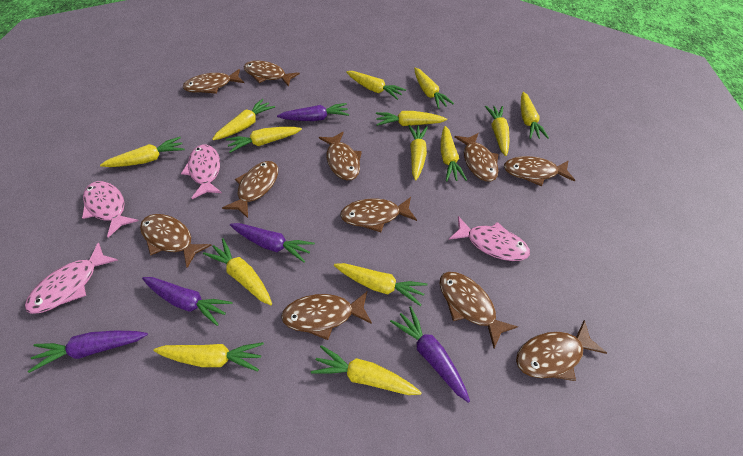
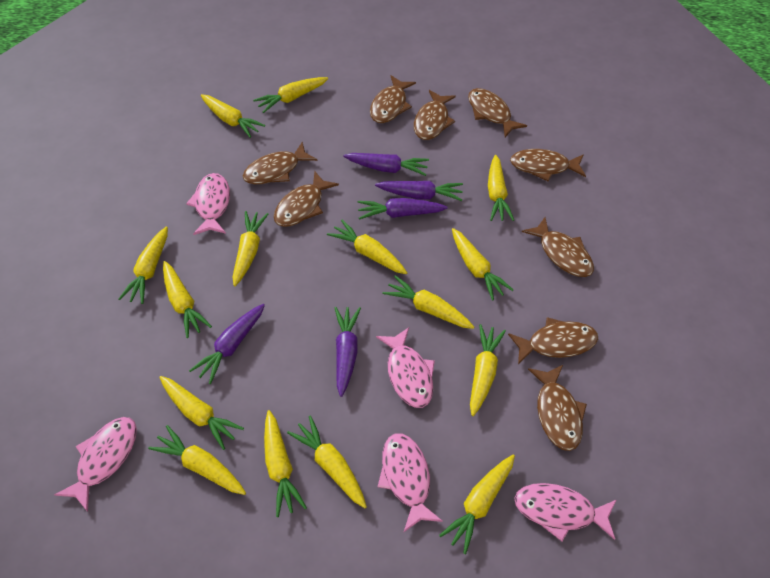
brown fish: [140,214,212,268] [183,69,244,94] [222,161,278,218] [244,61,300,87] [281,292,372,340] [319,132,362,180] [340,197,417,232] [440,272,518,348] [455,133,499,182] [504,156,575,186] [516,320,607,381] = 11 -> [243,142,318,184] [274,172,339,227] [370,75,416,123] [414,90,456,140] [468,88,527,137] [508,317,598,364] [510,149,586,181] [522,217,594,277] [528,365,587,451] = 9
pink fish: [25,243,118,314] [82,181,138,238] [181,145,222,199] [449,216,530,261] = 4 -> [54,417,137,512] [186,173,230,235] [376,327,435,408] [378,433,443,532] [514,483,616,541] = 5
yellow carrot: [100,137,185,167] [153,342,264,372] [203,238,272,305] [212,99,275,140] [226,127,302,153] [311,345,422,395] [334,263,428,306] [346,71,406,100] [376,111,447,126] [408,125,428,181] [414,68,454,109] [441,126,467,181] [485,106,510,156] [521,92,549,139] = 14 -> [119,227,168,304] [148,425,246,495] [159,376,244,450] [163,261,212,338] [201,94,265,138] [233,211,269,286] [253,77,328,113] [264,410,307,517] [287,415,367,508] [327,220,407,274] [383,275,474,329] [439,454,515,554] [452,228,513,301] [470,324,506,416] [488,155,514,221] = 15

